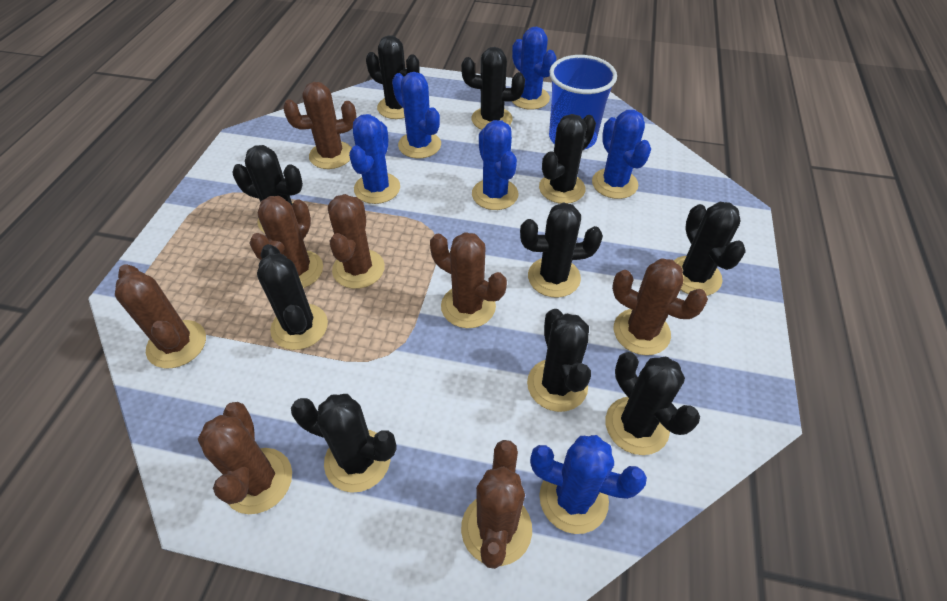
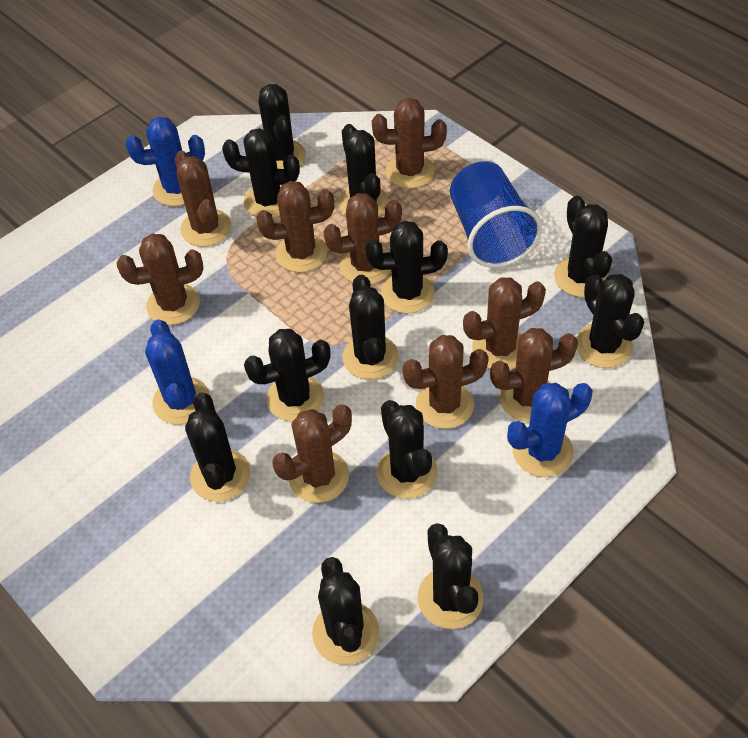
black cactus: [232,145,303,233] [257,244,328,350] [291,394,397,493] [366,35,420,119] [461,47,525,130] [520,202,603,298] [527,309,591,412] [539,114,596,204] [605,352,700,455] [674,202,746,296] = 10 -> [185,393,250,502] [222,128,300,218] [244,329,331,422] [259,84,306,169] [312,557,379,665] [339,124,389,217] [342,274,399,380] [365,221,448,313] [377,400,438,499] [418,523,484,629] [554,196,612,297] [576,274,644,368] = 12
blue cactus: [349,114,400,204] [392,72,441,158] [472,120,518,210] [512,26,557,110] [530,435,647,534] [592,110,651,199] = 6 -> [126,117,205,206] [145,319,210,425] [507,383,593,477] = 3
brown cactus: [115,264,206,368] [198,402,292,514] [249,196,323,288] [283,82,356,169] [328,194,385,289] [430,232,507,328] [461,440,532,569] [612,258,708,355] = 8 -> [117,234,203,325] [175,150,231,247] [256,181,334,273] [273,404,352,503] [324,193,402,285] [372,98,447,188] [402,335,489,429] [463,277,546,370] [490,328,578,422] = 9

